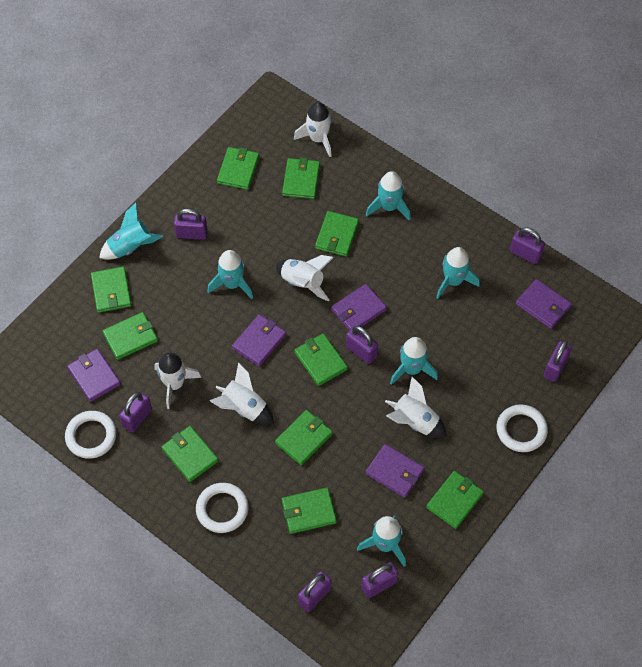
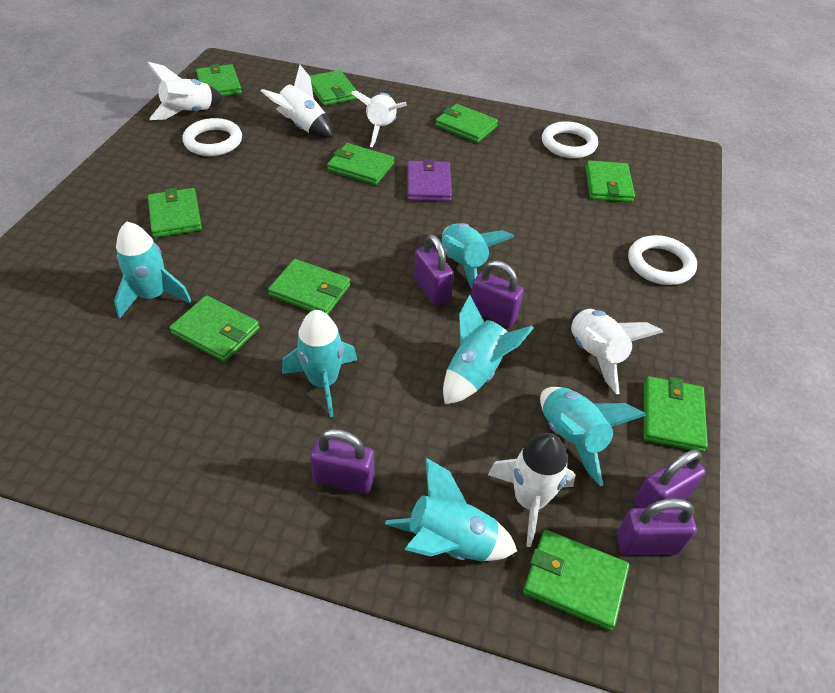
purple padlock: [119,392,152,433] [174,208,208,240] [298,571,331,612] [346,326,378,364] [361,562,398,598] [510,227,545,264] [544,340,572,382] = 7 -> [310,429,375,494] [414,235,454,306] [471,261,524,327] [617,498,697,555] [634,449,706,508] = 5
purple wallet: [67,349,121,402] [232,314,286,366] [331,284,387,330] [365,444,424,498] [516,279,572,329] = 5 -> [407,159,452,202] = 1

